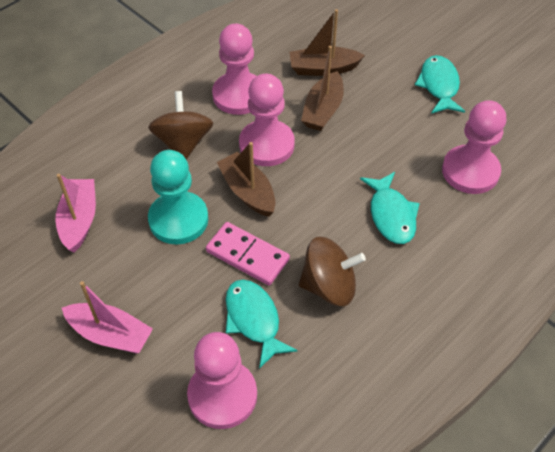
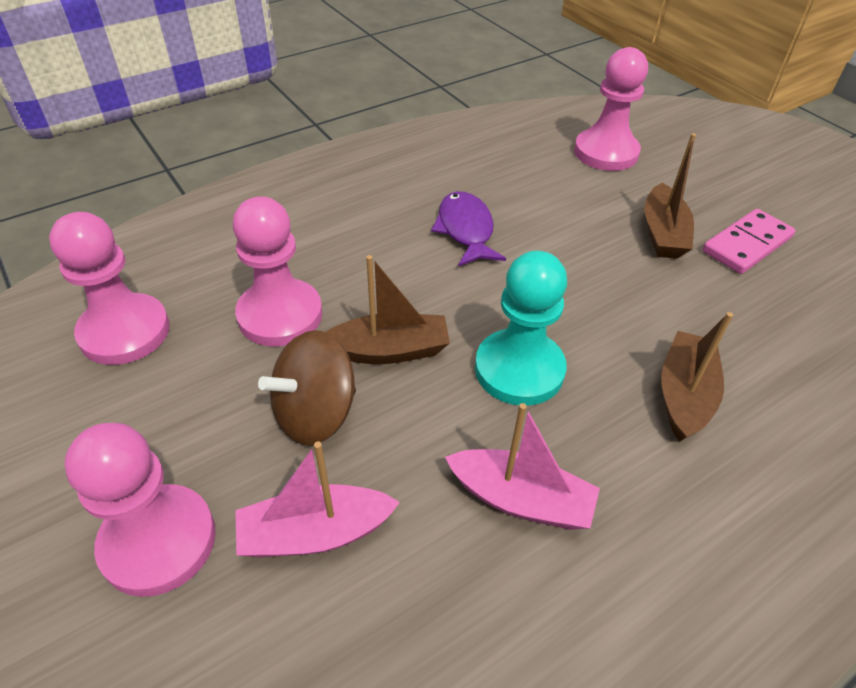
brown spinning top: [148,91,213,159] [299,237,366,306] = 2 -> [258,330,356,445] = 1
purple fish: none = 0 -> [431,191,506,267] = 1
turquoise fish: [226,280,298,369] [360,172,420,244] [415,55,465,114] = 3 -> none = 0

